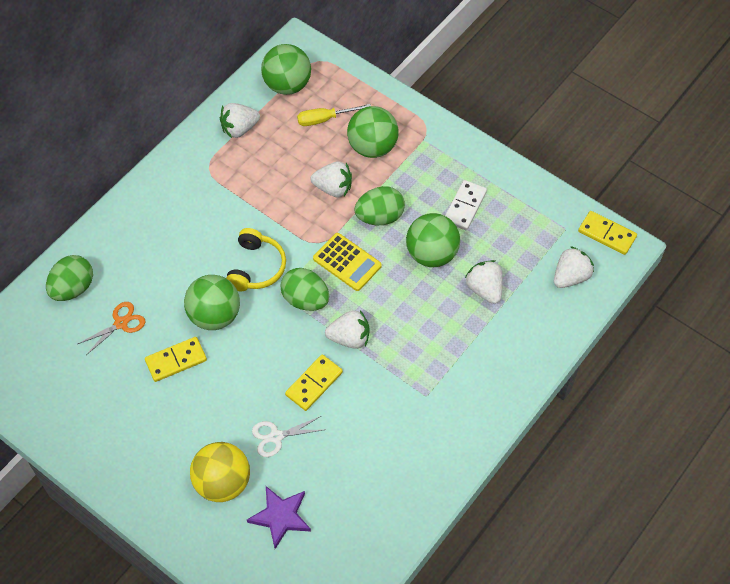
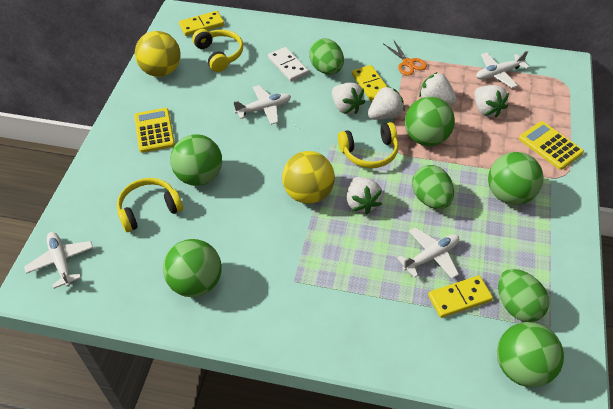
green ball: [184,275,240,330] [261,44,311,95] [347,106,399,158] [406,213,460,267] = 4 -> [163,239,221,297] [170,134,222,186] [405,97,455,146] [488,152,544,205] [497,322,564,387] = 5
purple star: [247,486,311,549] = 1 -> none = 0
white plane: none = 0 -> [24,232,93,289] [233,85,291,125] [397,227,459,279] [476,51,529,88] = 4
white scissors: [252,416,323,457] = 1 -> none = 0
yellow ball: [190,442,250,502] = 1 -> [135,31,181,77] [282,151,335,204] = 2
yellow calculator: [313,233,382,291] = 1 -> [134,108,175,153] [519,121,584,170] = 2
yellow headphones: [226,228,286,291] = 1 -> [117,178,183,232] [192,29,243,72] [338,122,398,168] = 3
yellow screwdriver: [297,104,371,126] = 1 -> none = 0

